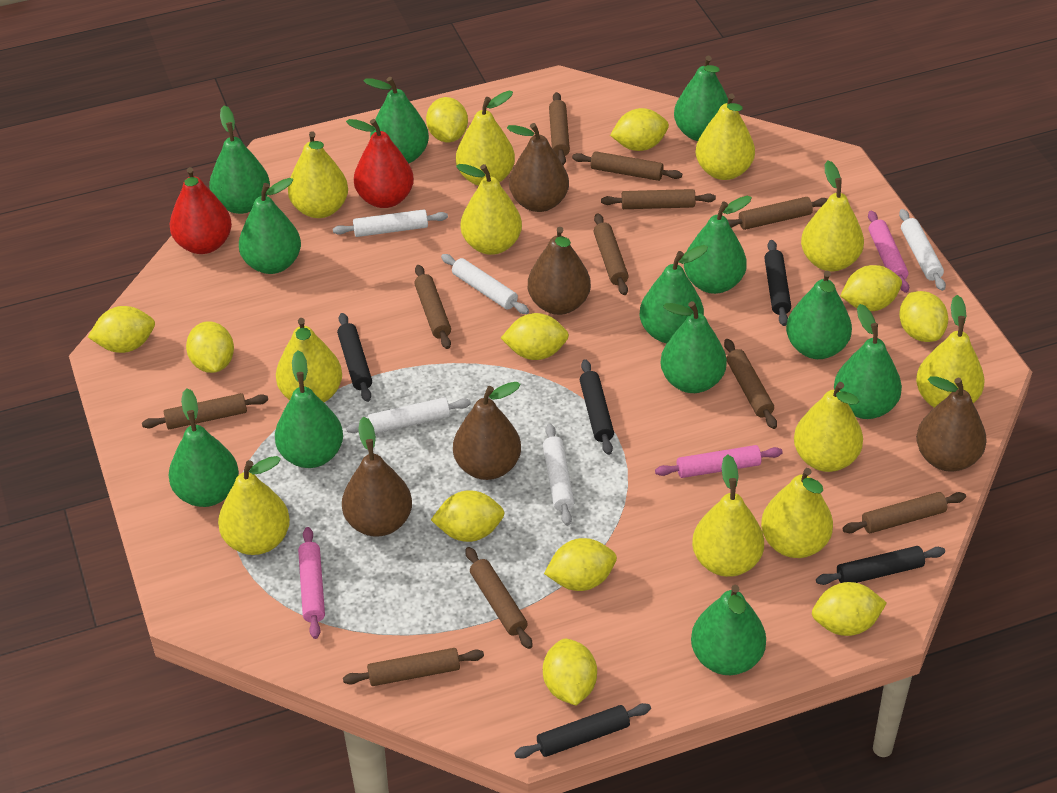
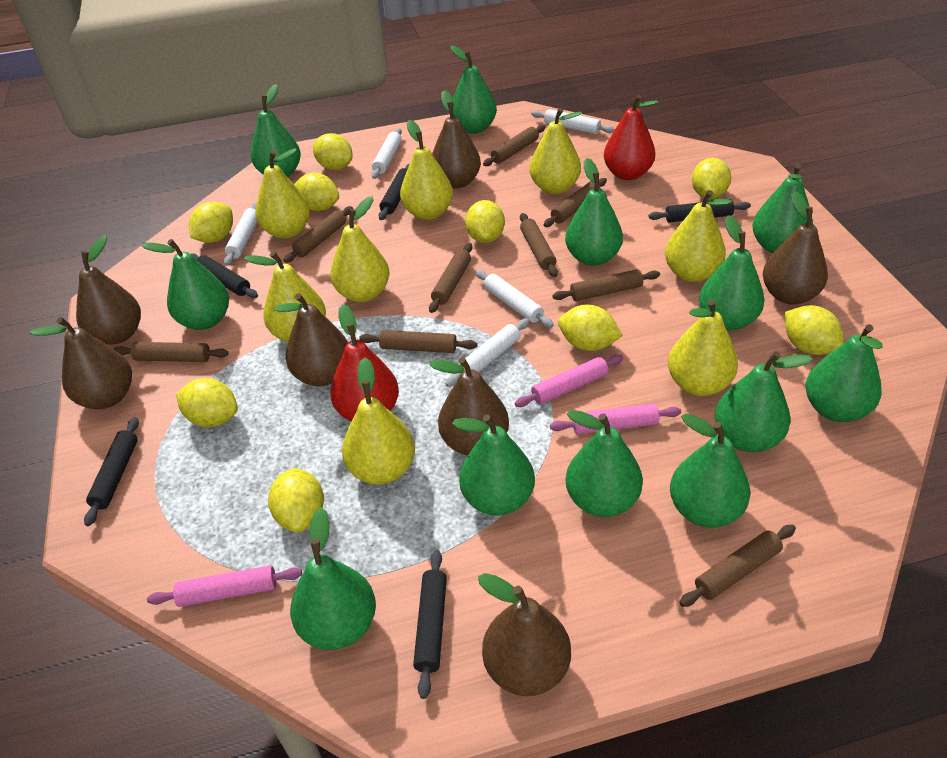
brown pear: [342,417,412,537] [453,382,521,480] [507,123,569,212] [528,227,591,315] [916,376,987,471] = 5 -> [30,317,132,409] [76,235,141,345] [274,293,348,386] [429,357,509,456] [432,90,481,188] [478,573,571,696] [763,191,828,305] = 7
brown rolling pin: [142,393,268,429] [343,648,484,686] [414,265,451,349] [466,547,532,649] [549,92,570,165] [572,151,682,181] [594,213,629,295] [601,189,716,209] [724,339,777,429] [728,197,828,230] [842,492,966,533] = 11 -> [114,342,229,362] [283,206,353,263] [359,330,477,353] [429,243,472,313] [483,125,545,166] [520,213,558,277] [544,178,607,227] [552,269,660,301] [679,525,796,607] = 9
yellow lemon: [88,306,155,353] [186,321,234,373] [426,97,468,142] [431,490,505,542] [501,313,569,360] [543,639,597,705] [544,538,617,591] [610,108,669,151] [812,582,887,636] [840,265,902,311] [899,291,948,342] = 11 -> [176,378,238,427] [189,202,233,243] [268,468,324,532] [294,173,339,211] [313,133,353,170] [465,200,505,243] [558,305,623,351] [692,158,731,199] [785,305,843,355] = 9
yellow pear: [218,456,290,555] [276,318,342,402] [288,131,348,218] [456,91,515,186] [456,164,522,255] [692,454,764,577] [696,93,755,180] [761,468,833,558] [794,382,863,472] [801,161,864,271] [916,295,984,408] = 11 -> [244,251,326,342] [256,148,310,239] [330,196,389,302] [342,357,415,485] [400,120,453,220] [529,108,582,194] [665,190,732,282] [668,299,738,396] = 8

